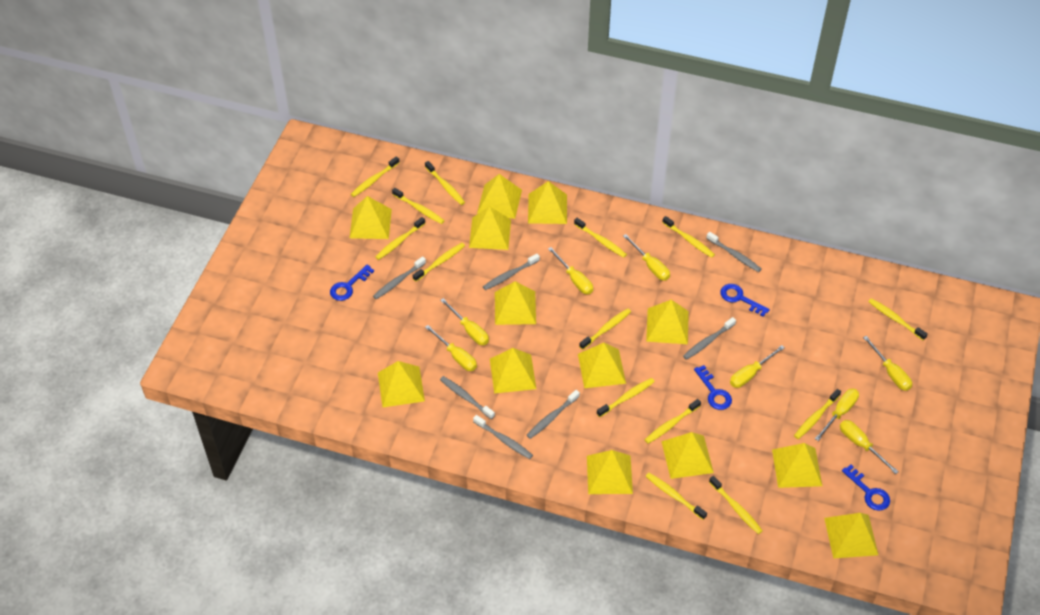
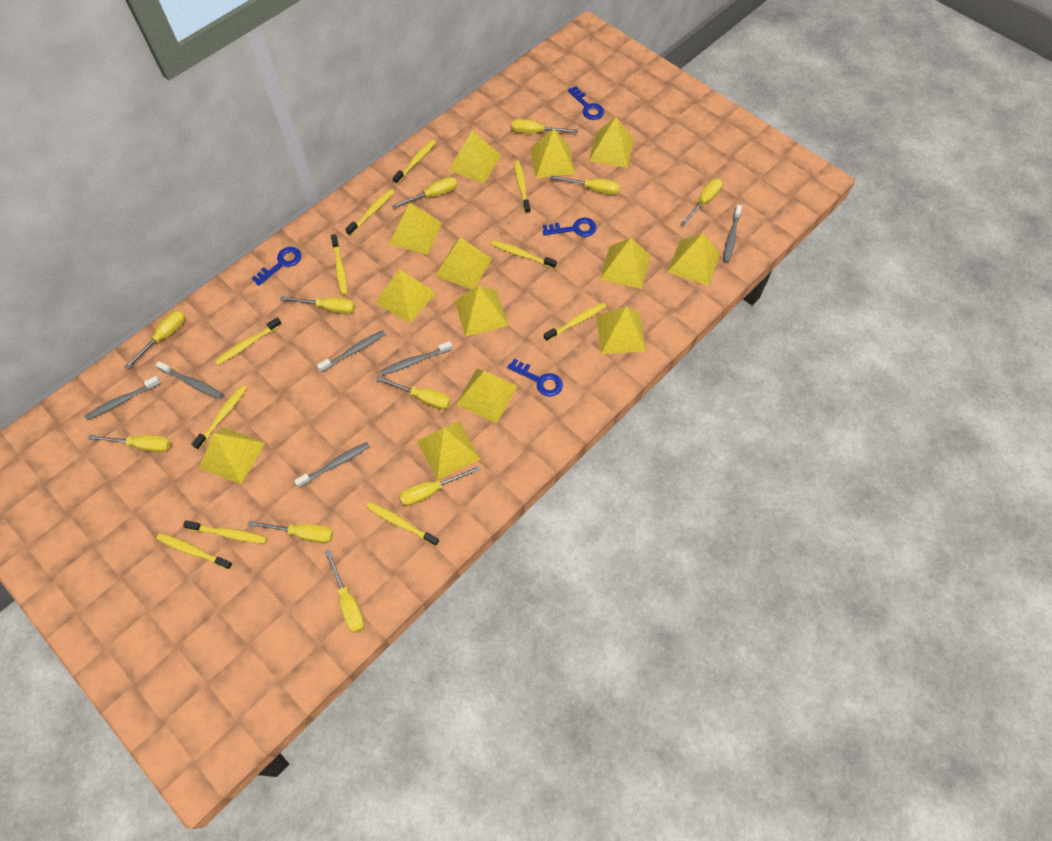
grey toothbrush: [373,256,426,299] [440,376,495,419] [473,415,533,459] [483,254,540,290] [527,390,580,439] [683,317,736,360] [706,232,761,272] = 7 -> [85,376,161,420] [156,361,223,399] [294,442,370,488] [317,330,386,373] [380,341,452,375] [723,205,742,263] = 6
yellow screwdriver: [425,325,477,371] [440,298,489,345] [548,247,593,294] [623,234,670,281] [730,345,785,388] [815,388,859,441] [840,420,899,474] [863,336,912,391] = 8 -> [88,435,171,453] [124,310,185,369] [248,521,333,543] [280,296,355,314] [325,550,364,633] [376,376,450,410] [392,177,457,209] [400,466,480,506] [512,119,578,134] [551,176,620,195] [681,178,723,226] = 11
yellow toothbrush: [351,156,400,197] [375,217,425,260] [392,188,445,224] [413,243,465,282] [425,161,465,205] [574,218,627,258] [579,308,631,350] [597,378,655,417] [645,399,701,444] [646,473,707,520] [662,216,715,258] [709,476,763,534] [794,389,841,439] [868,298,928,341] = 14 -> [156,533,233,570] [183,520,267,544] [192,385,247,450] [215,317,282,365] [331,234,347,295] [345,189,394,236] [366,502,439,546] [393,139,436,184] [491,240,557,269] [514,161,531,214] [544,303,606,341] = 11

